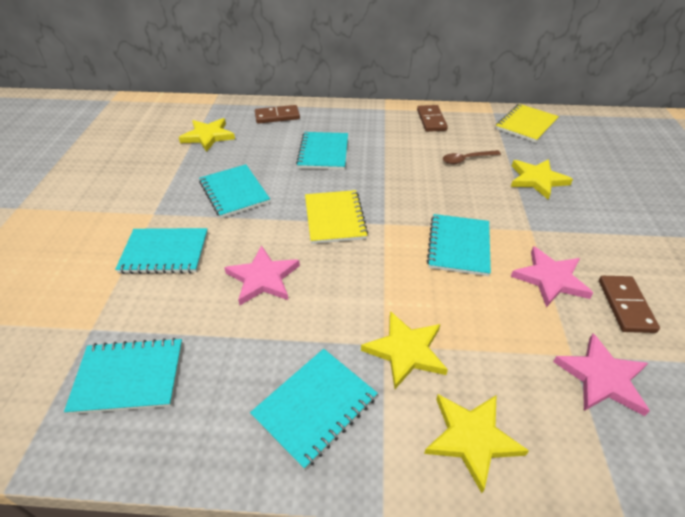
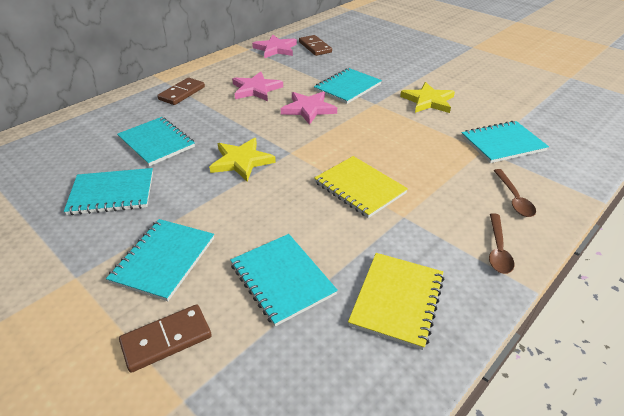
brown spoon: [443,150,501,164] = 1 -> [489,213,514,274] [493,169,536,217] = 2
yellow star: [179,118,235,152] [361,311,448,389] [424,394,529,493] [511,159,573,199] = 4 -> [209,138,276,182] [400,82,455,113] = 2

